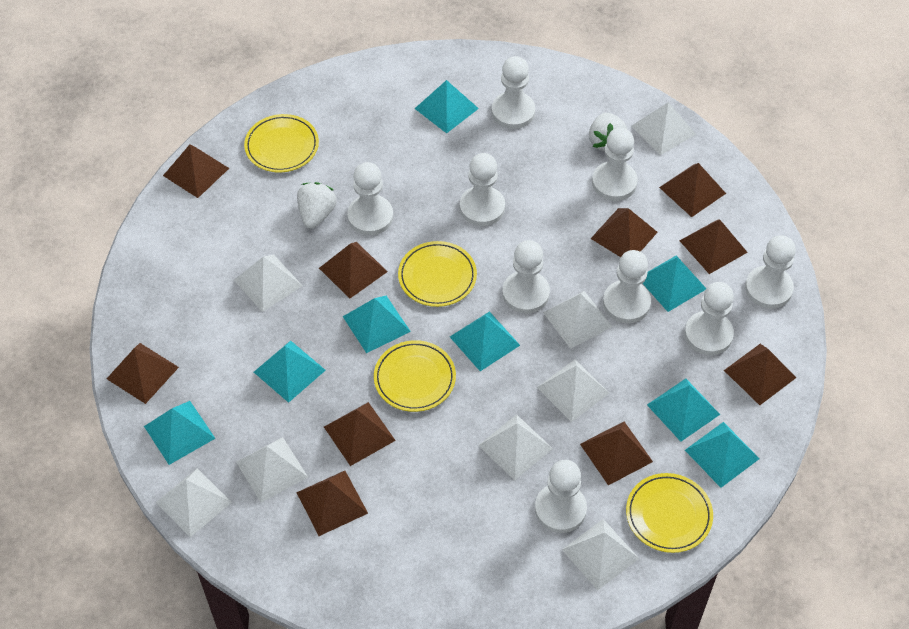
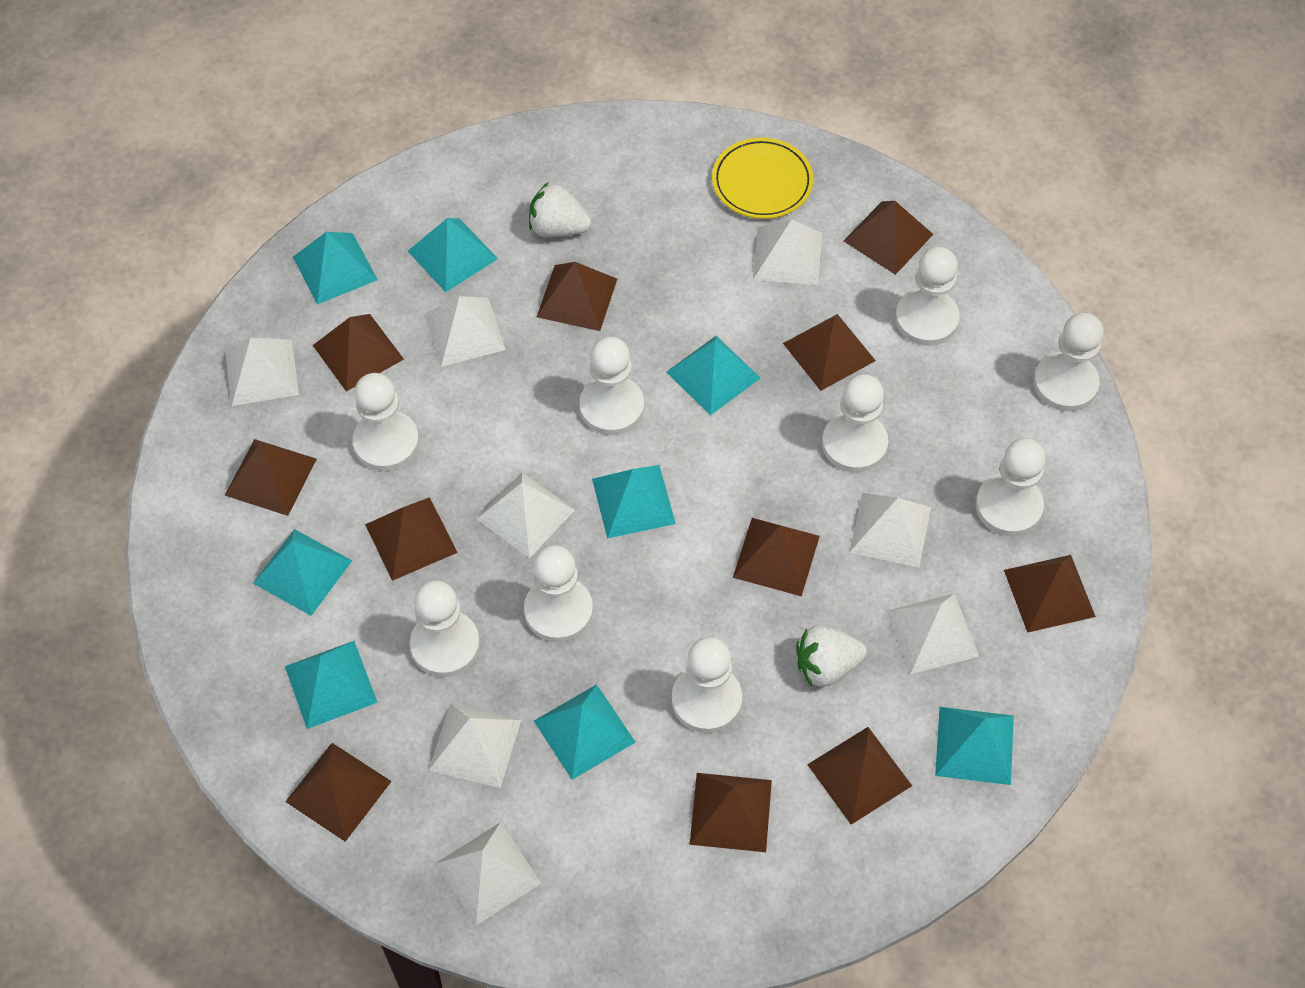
brown pyramid: [107,343,179,404] [163,144,229,198] [296,471,368,536] [319,242,388,299] [324,402,396,466] [580,422,653,485] [591,208,658,257] [659,163,726,217] [680,220,748,274] [724,344,797,405] = 10 -> [225,439,317,516] [285,743,392,842] [313,314,404,392] [365,497,458,581] [537,262,617,331] [690,773,772,852] [733,518,820,596] [783,314,876,391] [807,727,912,825] [844,201,933,275] [1004,555,1096,633] = 11
yellow plate: [244,114,319,172] [374,340,456,412] [398,241,477,307] [626,473,713,553] = 4 -> [712,137,814,219] = 1

